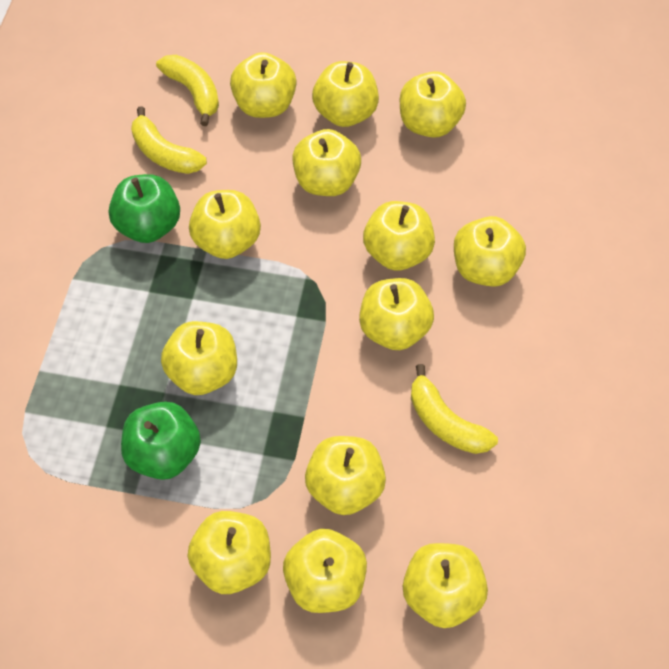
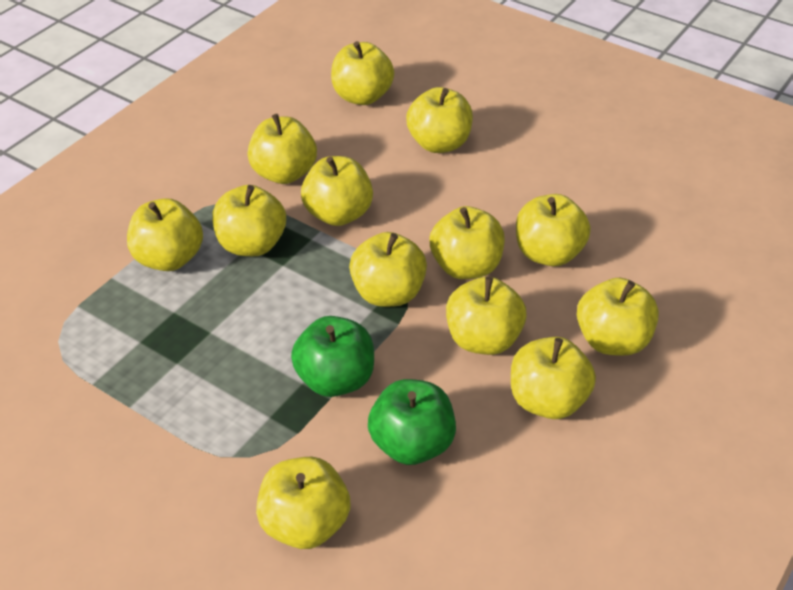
yellow banana: [131,106,207,174] [156,55,219,126] [411,364,498,454] = 3 -> none = 0

